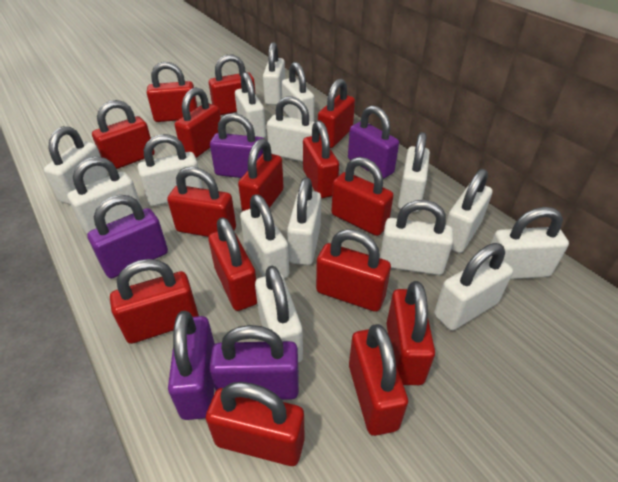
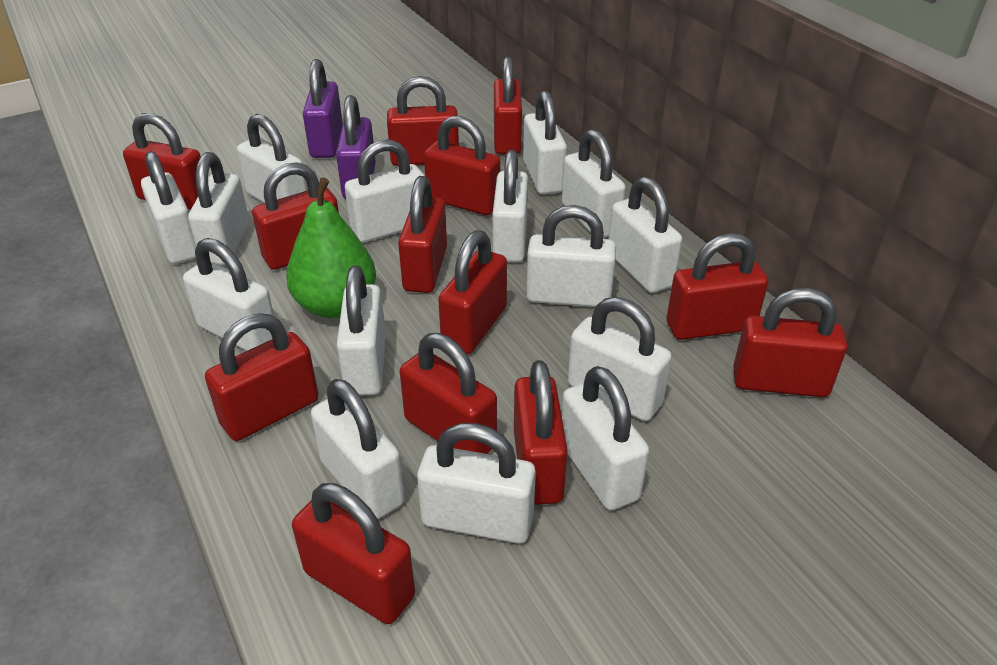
green pear: none = 0 -> [286,177,376,318] = 1
purple padlock: [87,195,168,278] [168,311,215,420] [209,325,299,400] [210,113,264,178] [348,105,399,179] = 5 -> [303,59,343,158] [336,95,376,199] = 2
red padlock: [92,100,155,169] [110,259,199,344] [147,62,198,122] [167,167,236,237] [175,87,221,158] [206,382,305,466] [208,217,257,311] [209,54,255,115] [238,139,284,212] [303,120,339,198] [316,229,391,312] [318,78,355,148] [332,157,394,236] [349,324,408,436] [387,281,435,385] = 15 -> [123,113,201,209] [205,313,319,441] [252,162,339,270] [292,483,415,624] [387,76,459,166] [398,176,447,293] [400,333,497,454] [424,116,501,215] [438,230,507,355] [494,56,522,155] [514,360,568,505] [666,233,768,340] [733,288,847,397] = 13

